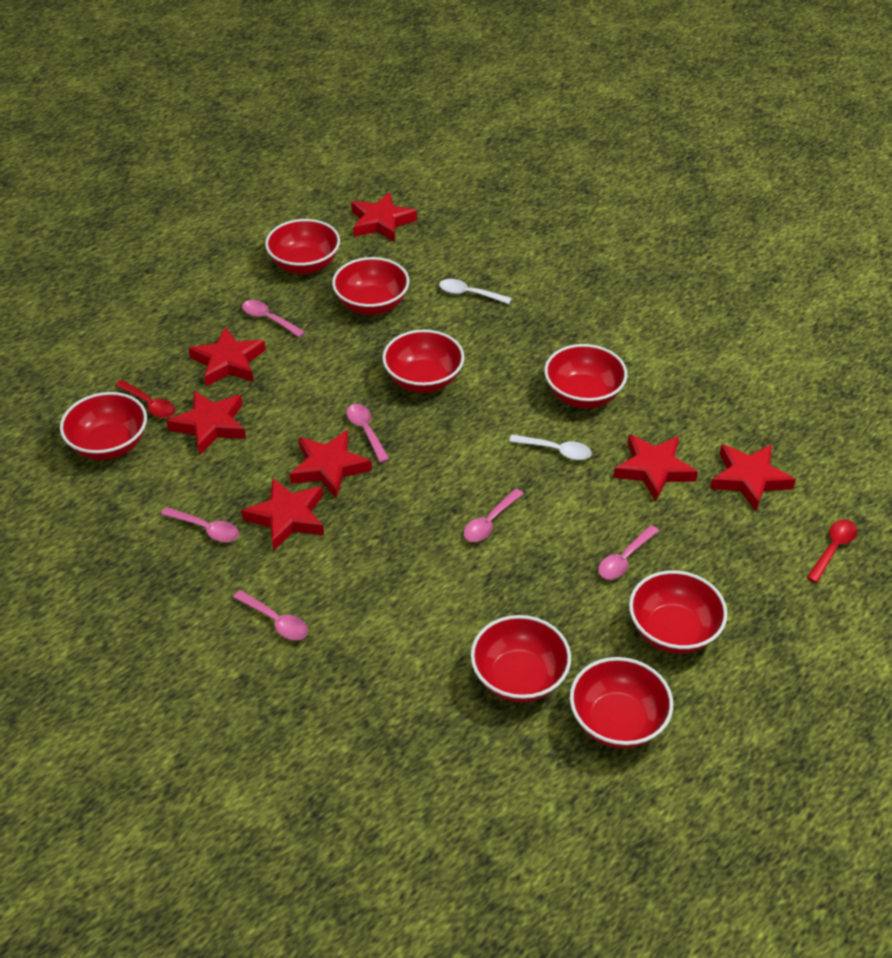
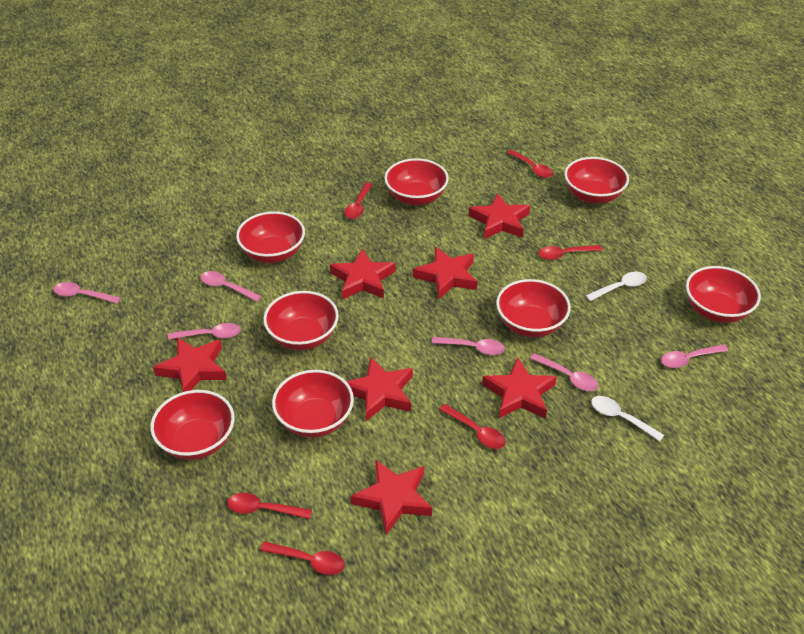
red spoon: [115,380,175,418] [806,520,857,583] = 2 -> [227,493,312,519] [260,541,345,575] [345,182,373,219] [439,404,505,449] [507,150,553,178] [538,245,603,260] = 6

